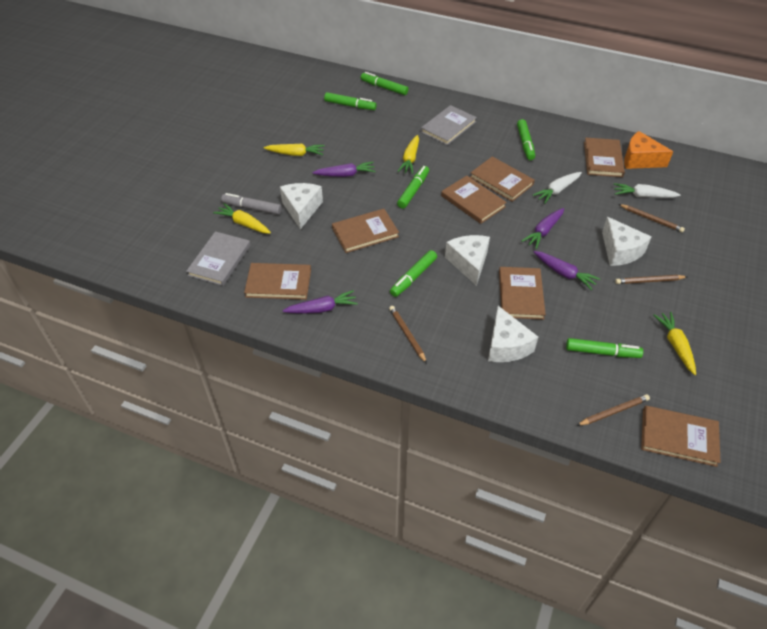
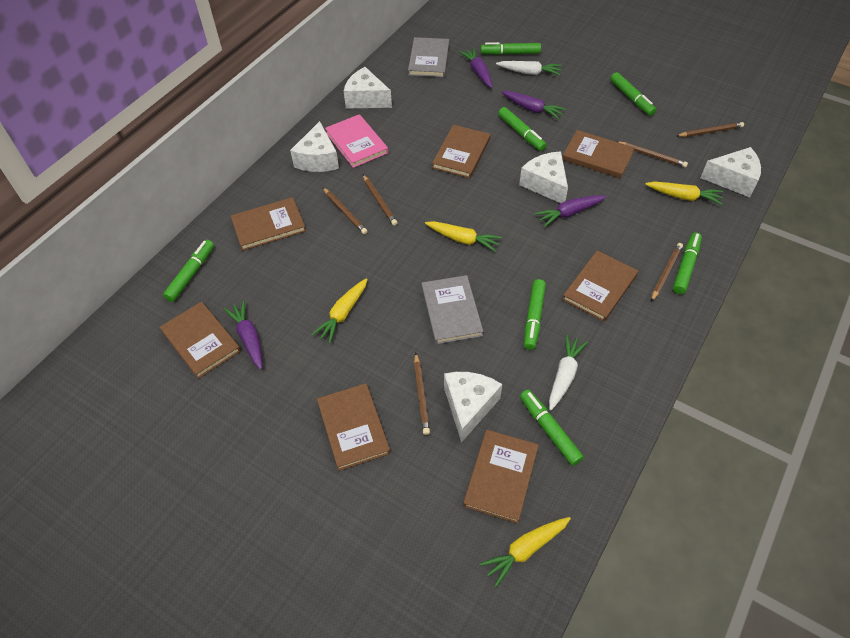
brown pencil: [389,306,427,363] [576,394,650,426] [615,275,687,284] [619,204,685,232] = 4 -> [323,188,368,234] [363,175,397,226] [414,353,430,435] [616,141,688,168] [651,243,683,302] [677,122,744,137] = 6
green marker: [324,92,376,110] [361,72,408,95] [390,250,437,297] [397,166,429,209] [517,119,535,160] [566,338,643,358] = 6 -> [163,240,214,302] [480,42,541,55] [498,107,547,151] [520,390,584,466] [524,279,546,350] [610,72,657,116] [673,233,702,294] = 7
grey marker: [221,193,282,215] = 1 -> none = 0
orange cheese: [624,131,673,169] = 1 -> none = 0
pink book: none = 0 -> [325,114,388,168] = 1
white cheese: [280,183,323,229] [445,235,490,286] [488,306,538,362] [602,217,651,266] = 4 -> [290,121,339,172] [344,67,392,109] [444,372,502,443] [519,151,568,203] [701,147,761,197] = 5

